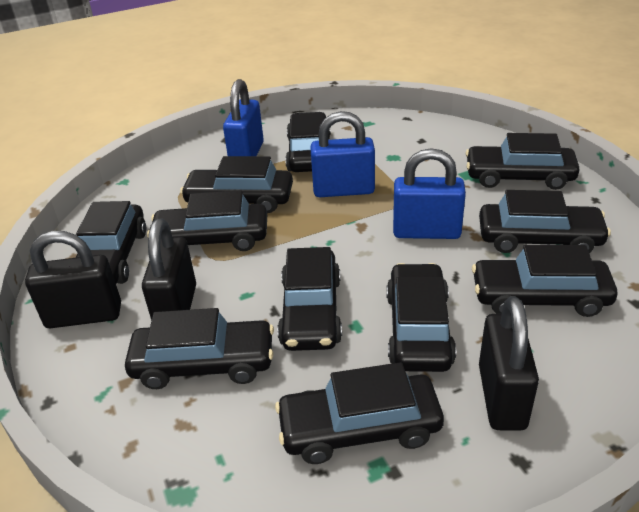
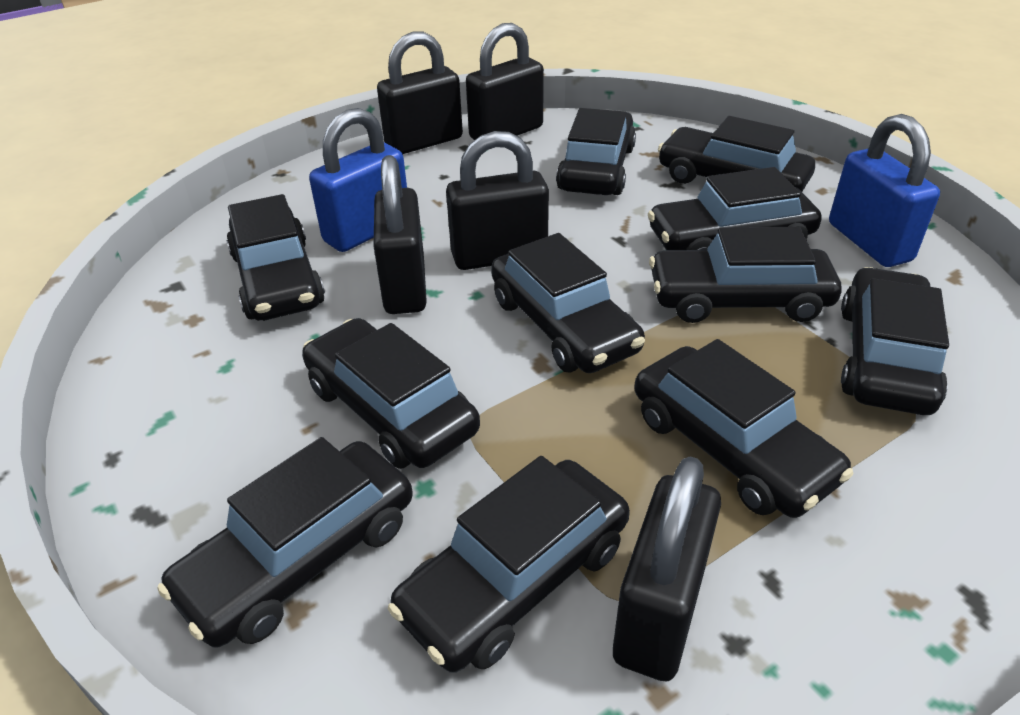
black padlock: [25,231,121,328] [142,219,196,321] [479,296,539,431] = 3 -> [373,155,427,314] [377,32,463,154] [446,131,549,270] [466,23,544,140] [613,457,721,681] = 5
blue padlock: [223,79,264,156] [310,111,375,197] [393,148,466,239] = 3 -> [309,108,407,252] [829,114,940,267] = 2

